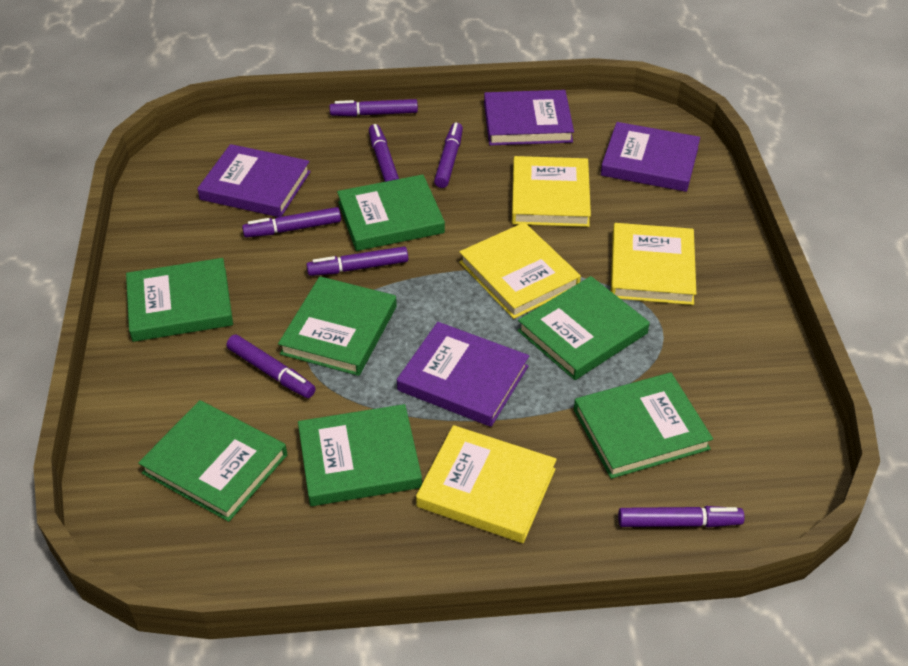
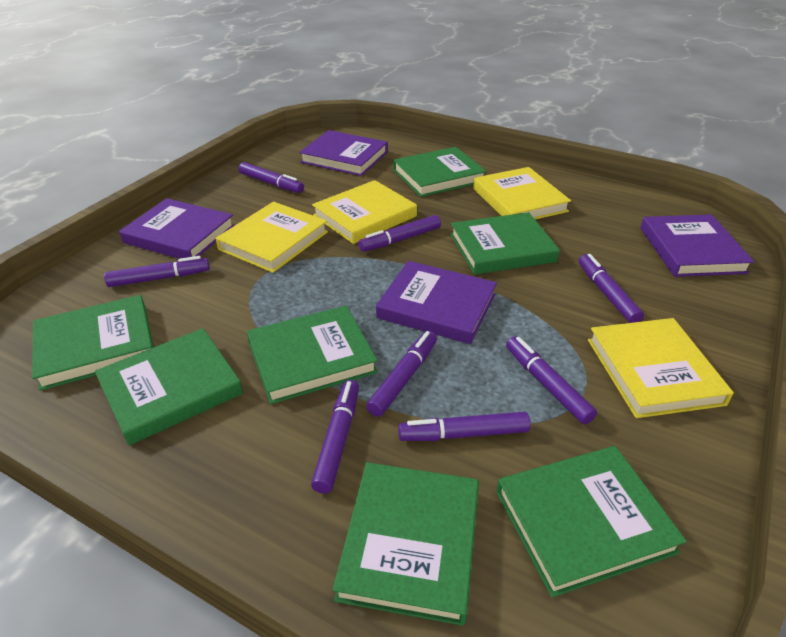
purple marker: [227,334,316,398] [242,207,341,238] [306,246,408,276] [329,99,418,116] [369,124,399,182] [434,122,463,188] [618,506,745,527] = 7 -> [104,256,210,287] [239,162,304,193] [311,380,359,494] [358,215,441,252] [366,331,437,417] [398,412,530,441] [506,336,597,424] [579,254,644,323] = 8

